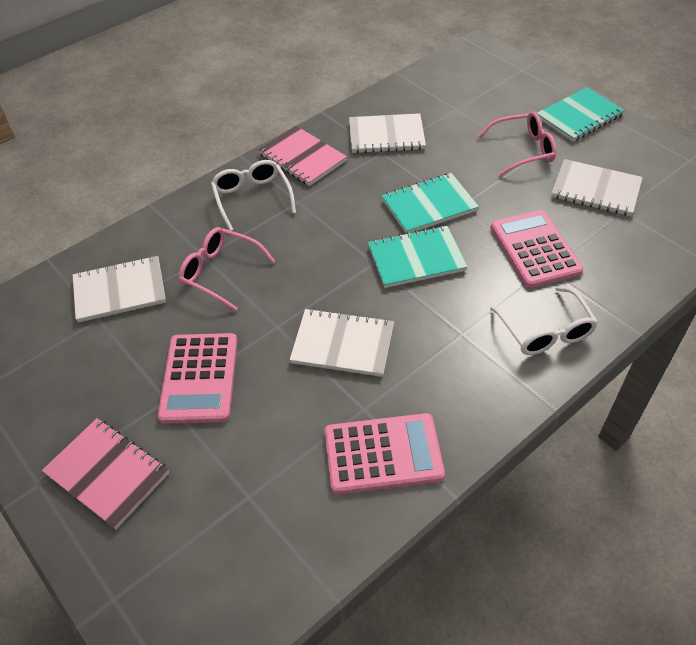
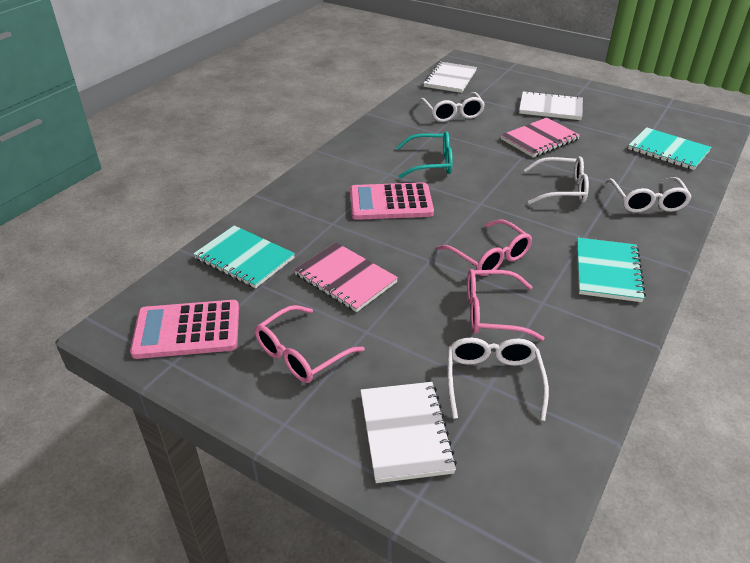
pink calculator: [158,333,237,424] [324,413,445,494] [491,210,584,288] = 3 -> [130,300,239,359] [350,182,434,220] = 2
pink glasses: [179,227,275,311] [478,111,556,176] = 2 -> [255,305,365,383] [437,219,532,276] [467,269,545,341] = 3
turquoise glasses: none = 0 -> [396,131,453,178] = 1
white glasses: [211,160,296,231] [490,286,598,355] = 2 -> [419,92,485,122] [447,338,549,421] [524,156,589,204] [605,177,692,213] = 4
white notebook: [73,256,166,323] [290,308,394,377] [349,113,426,153] [551,159,643,216] = 4 -> [360,382,457,483] [423,62,477,93] [519,91,583,120] = 3

